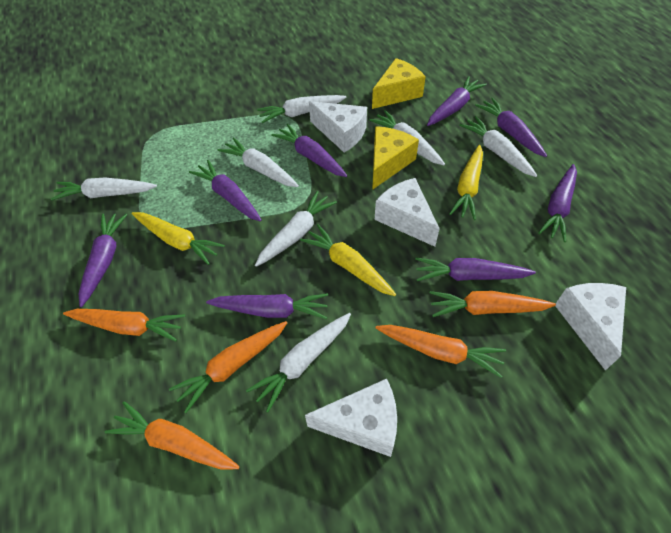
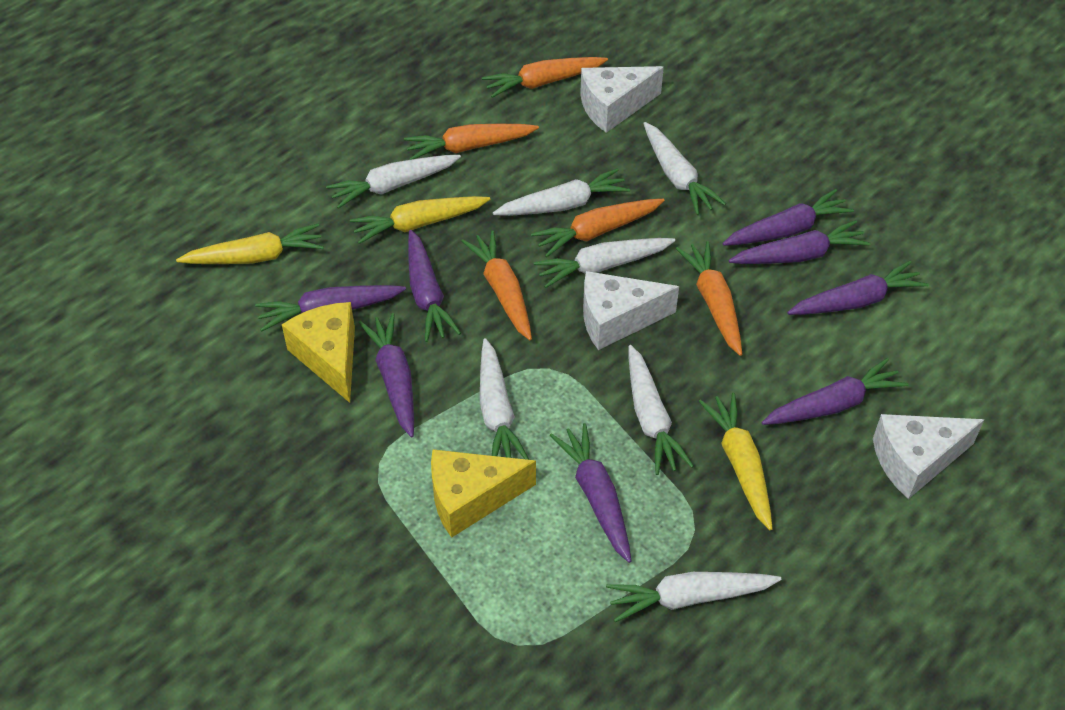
white cheese: [305,379,397,457] [309,101,367,153] [375,178,440,247] [556,283,626,371] = 4 -> [580,66,664,133] [583,271,679,350] [873,414,984,499] = 3

